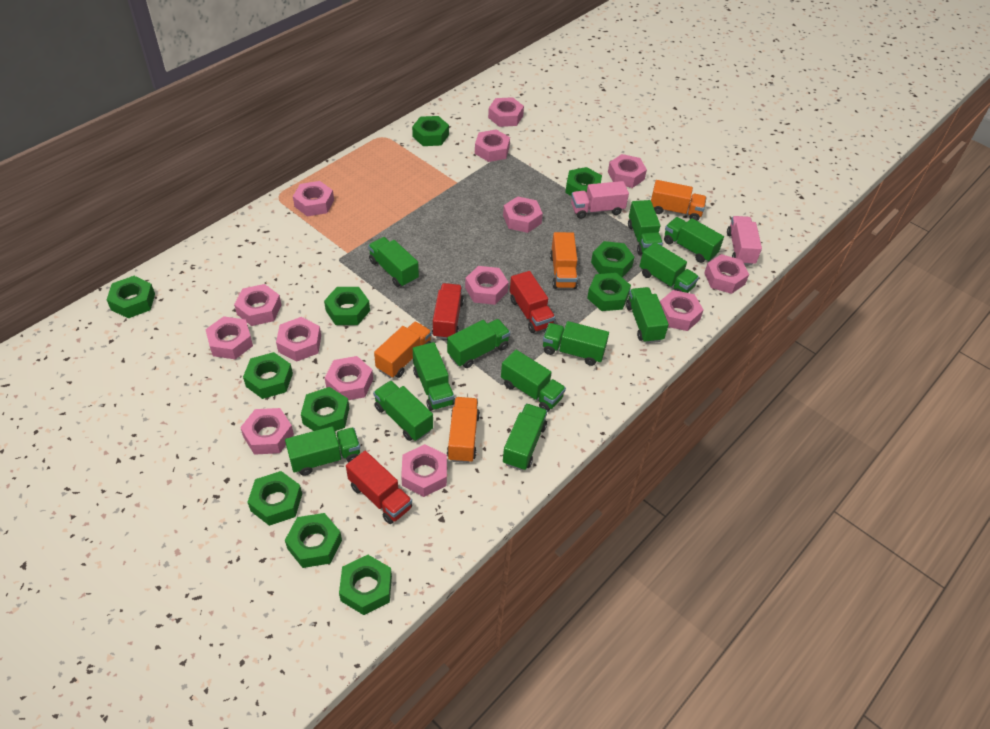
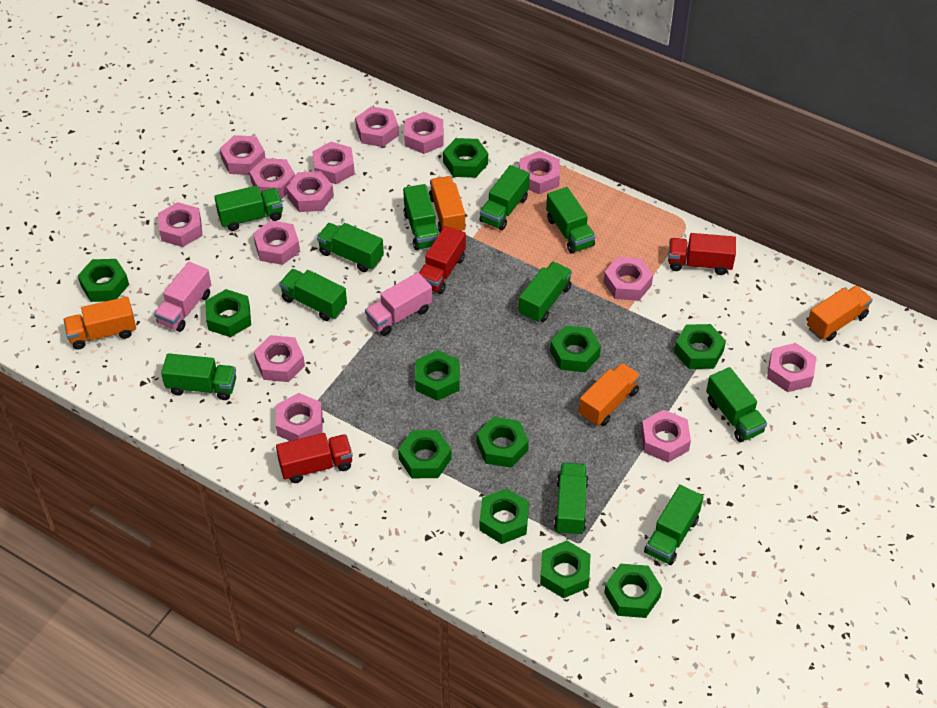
green truck: [285,426,360,476] [368,237,419,287] [373,381,433,441] [413,342,455,411] [447,319,510,368] [501,350,566,412] [503,404,547,471] [543,321,609,366] [626,287,669,343] [628,200,663,255] [639,242,699,293] [664,217,724,263] = 12 -> [161,353,236,400] [214,186,283,231] [279,269,347,321] [317,223,384,272] [403,184,439,250] [480,165,530,230] [519,261,572,323] [546,187,596,254] [554,463,588,536] [644,485,704,565] [706,367,767,442] = 11

